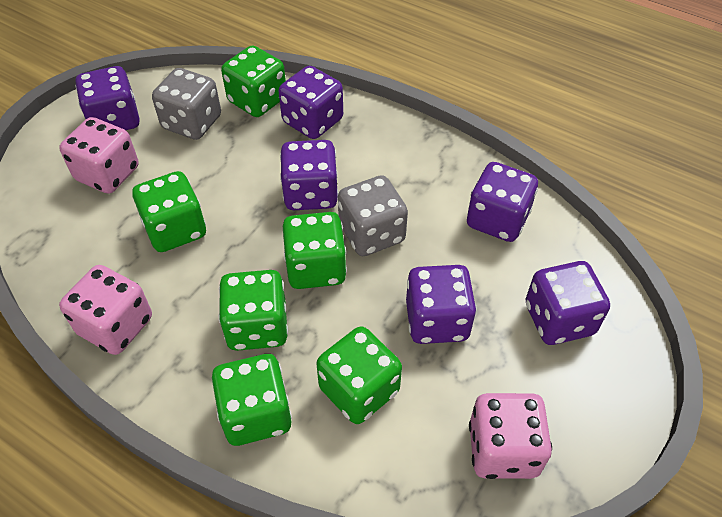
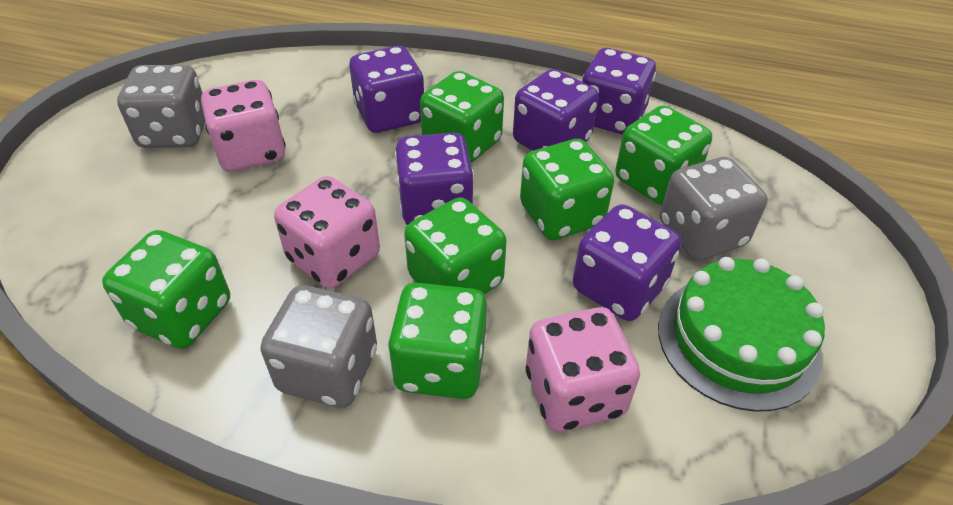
green cake: none = 0 -> [658,257,825,412] = 1
grey dice: [152,68,221,140] [338,175,408,256] = 2 -> [117,65,205,148] [260,285,377,408] [660,157,768,260] = 3
purple dice: [75,66,140,130] [279,66,343,139] [280,140,338,210] [406,265,477,344] [467,162,538,242] [525,261,610,345] = 6 -> [349,46,424,133] [395,133,474,225] [513,69,599,151] [573,204,681,321] [582,48,656,135] = 5

